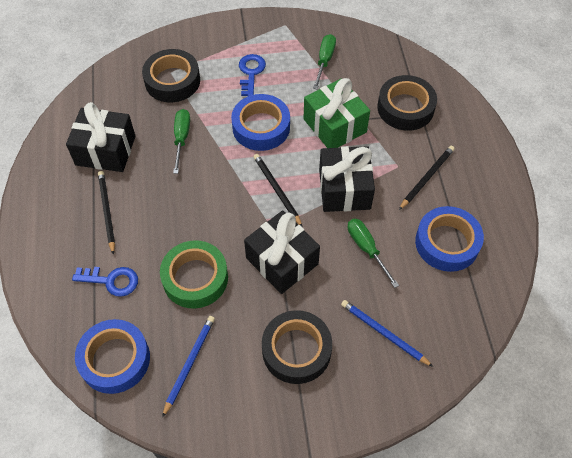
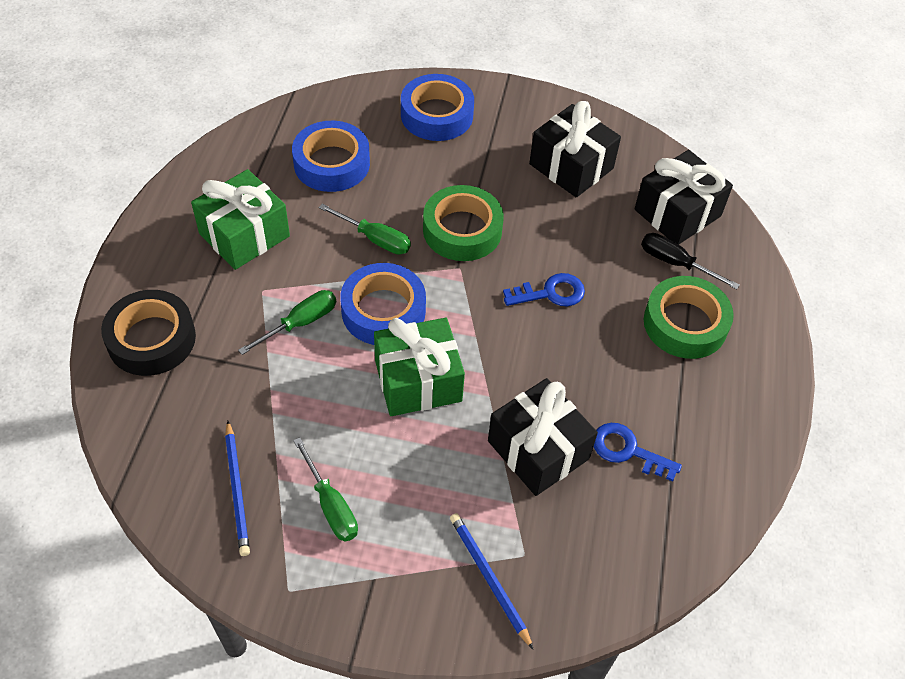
black pencil: [98,171,115,255] [253,154,302,227] [399,146,455,210] = 3 -> none = 0
black screwdriver: none = 0 -> [641,233,740,289] = 1
black tape: [142,49,200,102] [262,310,332,384] [377,75,437,131] = 3 -> [101,290,196,376] = 1
green gift: [303,78,370,148] = 1 -> [191,169,290,270] [374,318,465,416] = 2
green tape: [160,240,228,308] = 1 -> [423,185,504,261] [644,276,734,359] = 2

